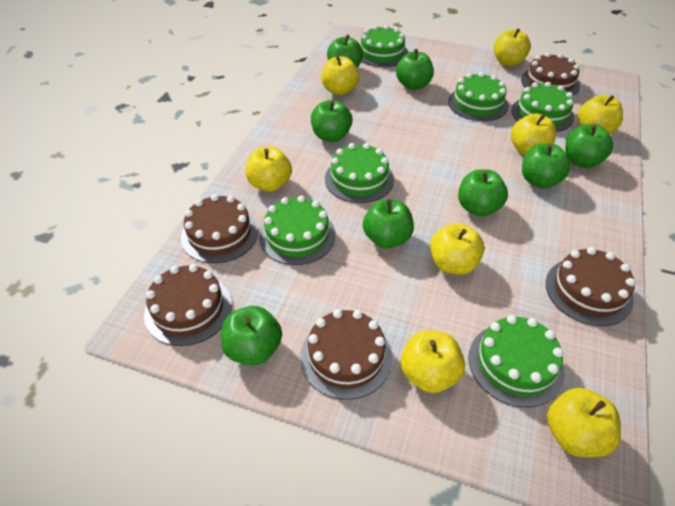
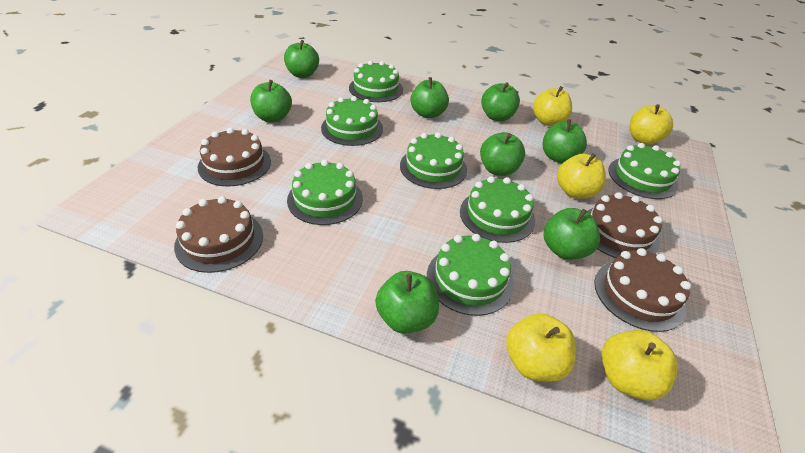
brown cake: [144,264,232,346] [181,194,258,263] [300,309,392,400] [521,52,580,96] [546,247,636,326] = 5 -> [174,196,263,273] [198,128,271,187] [587,192,663,258] [594,248,691,332] = 4
green cake: [259,195,336,265] [325,143,394,203] [361,25,409,67] [448,72,509,121] [468,315,564,408] [511,82,574,132] = 6 -> [287,160,363,225] [321,96,383,146] [349,61,403,102] [400,132,467,189] [427,234,514,316] [460,176,535,243] [608,143,681,199] = 7
yellow apple: [245,146,292,192] [321,55,359,95] [401,331,465,393] [430,223,484,275] [494,29,531,66] [511,113,556,156] [547,388,621,457] [578,95,623,134] = 8 -> [506,313,576,382] [533,86,572,126] [557,153,606,199] [602,330,678,400] [630,104,673,145] = 5

